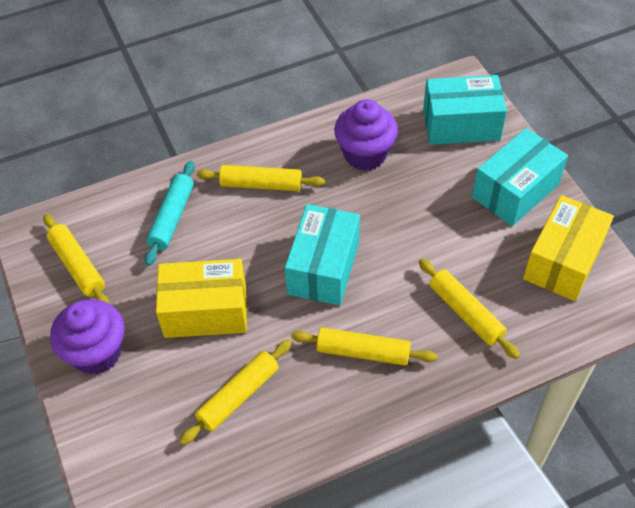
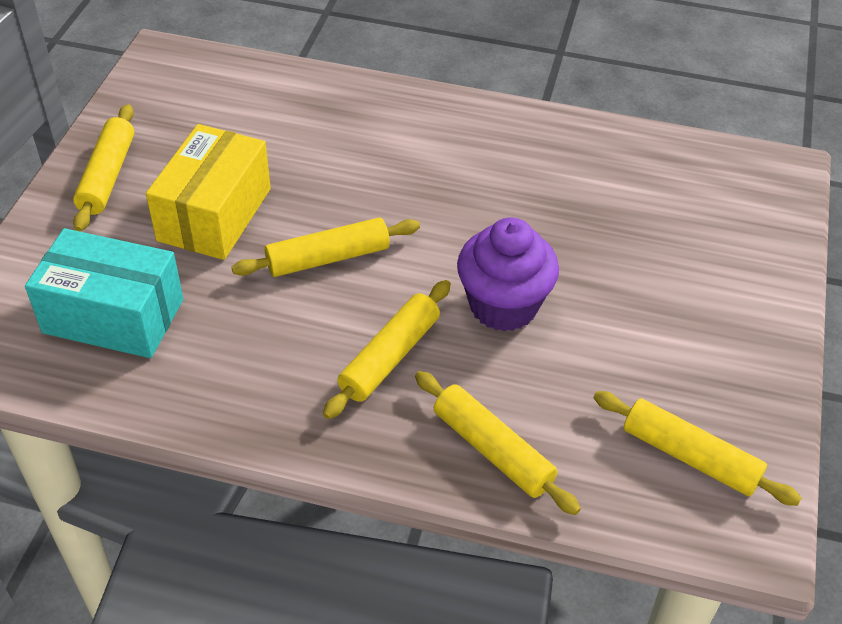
purple cupcake: [50,299,125,375] [334,99,398,171] = 2 -> [457,217,559,332] = 1
turquoise box: [285,204,360,306] [423,75,507,145] [472,128,568,226] = 3 -> [25,228,183,358] = 1
turquoise rolling pin: [145,161,195,266] = 1 -> none = 0
yellow box: [156,259,247,338] [523,195,614,301] = 2 -> [146,124,271,260] = 1

